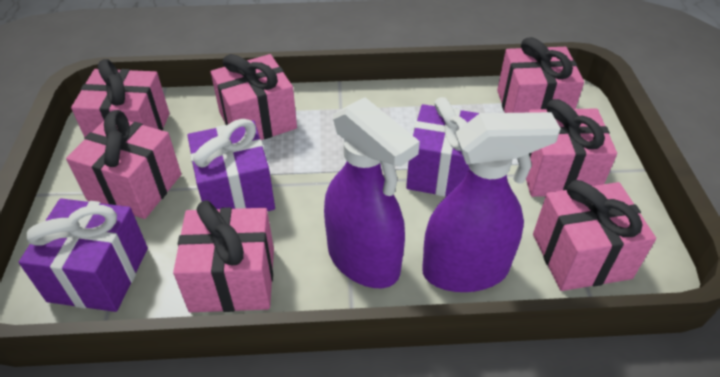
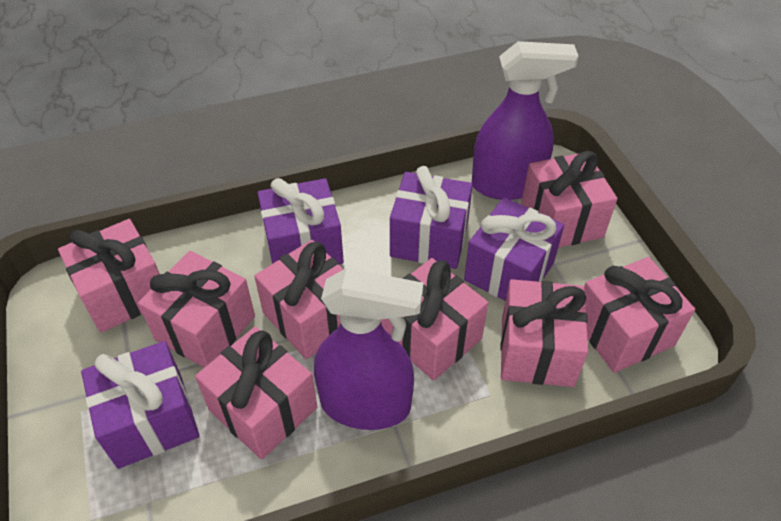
pink gift: [66,110,181,219] [71,59,169,138] [173,200,274,312] [211,54,297,140] [497,37,584,113] [526,99,617,197] [533,180,656,291] = 7 -> [58,219,159,333] [138,251,255,368] [195,326,317,460] [254,240,344,359] [381,258,488,381] [500,279,588,387] [521,151,617,248] [584,257,695,373] = 8
purple gift: [19,198,148,312] [188,119,275,211] [406,97,479,196] = 3 -> [81,341,200,469] [258,178,344,265] [390,166,473,269] [464,197,564,301] = 4

